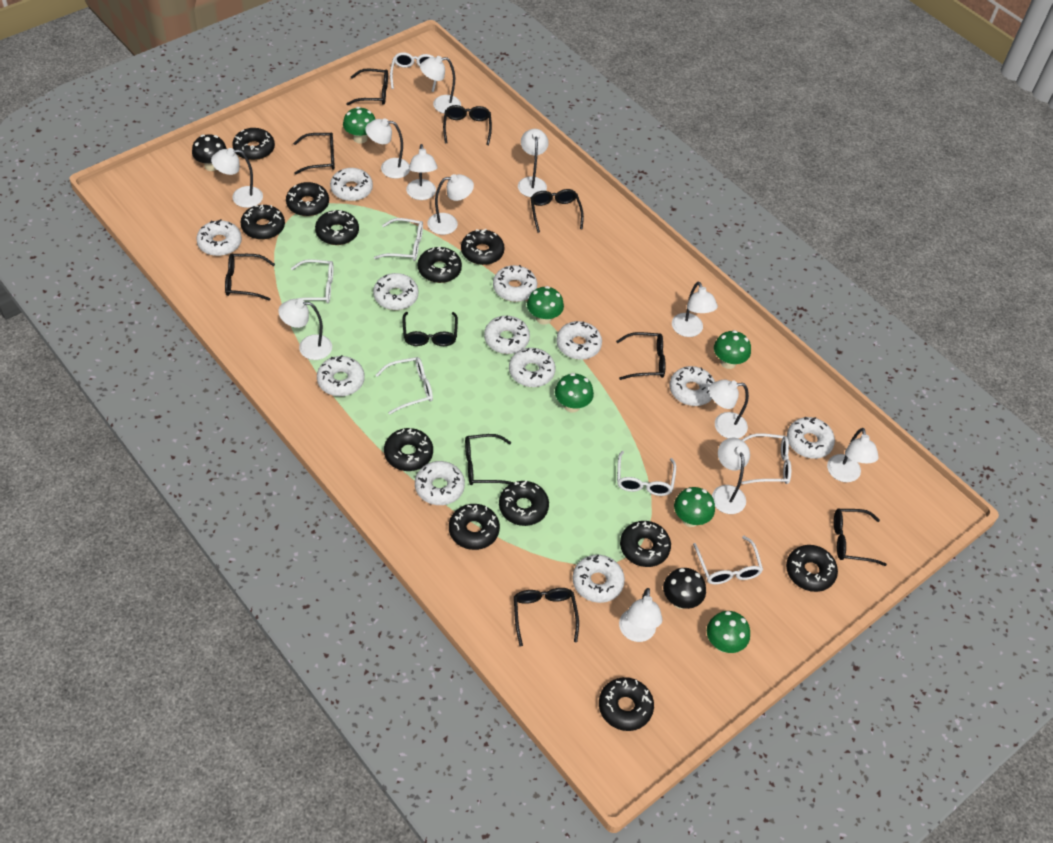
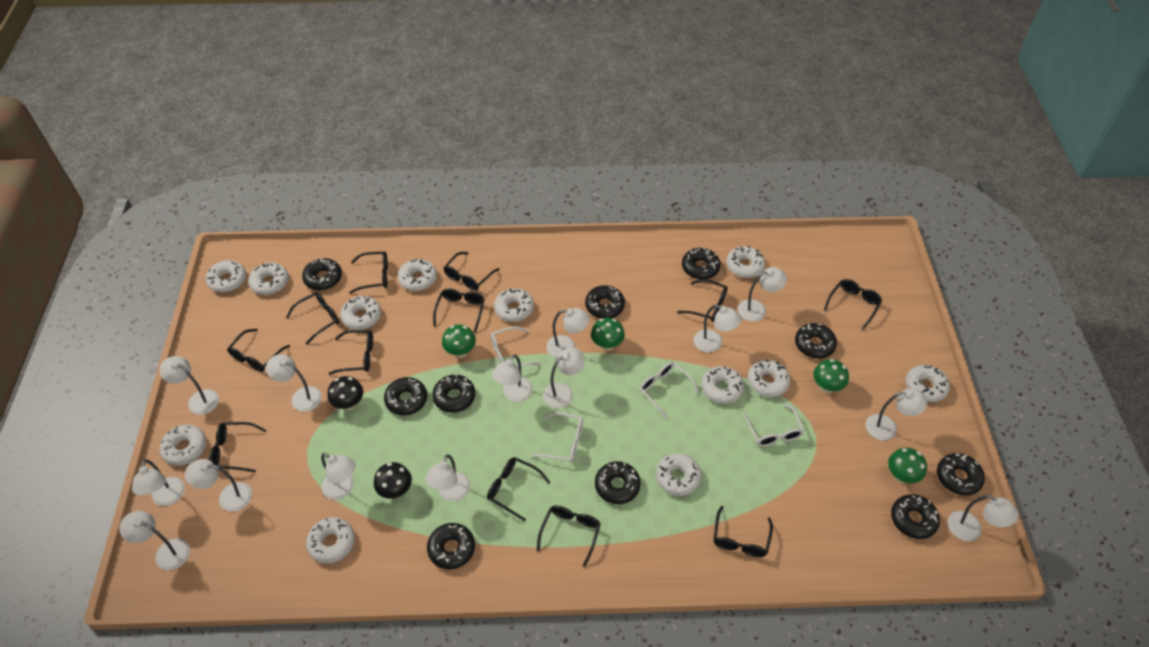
black donut: [232,128,275,160] [240,205,285,240] [286,182,329,216] [315,210,359,245] [384,428,433,471] [418,247,462,283] [449,504,500,550] [461,229,505,265] [499,481,549,526] [599,677,654,731] [620,521,671,567] [786,545,838,592] = 12 -> [302,258,342,290] [384,377,427,415] [427,523,475,569] [432,374,475,413] [585,285,625,319] [595,461,641,504] [682,248,721,279] [795,323,837,359] [891,494,940,539] [937,453,985,496] = 10
black glasses: [225,254,275,301] [293,132,335,174] [346,69,388,105] [403,312,458,346] [443,105,492,145] [465,434,514,485] [514,588,579,647] [530,189,584,233] [616,332,666,380] [834,509,887,566] = 10 -> [209,422,267,472] [227,329,290,372] [286,292,339,345] [329,330,373,375] [349,251,388,294] [433,289,485,333] [443,252,500,291] [487,457,550,522] [537,506,601,567] [677,279,728,322] [713,506,773,557] [824,279,882,330] = 12
green mushroom: [343,107,375,143] [527,286,564,325] [555,373,594,413] [674,487,715,527] [707,611,750,653] [714,330,751,369] = 6 -> [442,324,476,358] [591,318,625,351] [813,359,849,394] [888,448,927,483] = 4
white glasses: [291,259,333,303] [374,218,423,261] [375,357,433,415] [390,52,436,92] [617,451,676,496] [693,536,763,585] [742,433,791,484] = 7 -> [491,327,541,367] [531,412,583,462] [639,362,699,419] [742,403,804,447] = 4
white lamp: [211,148,263,208] [278,299,332,360] [365,118,410,179] [406,144,438,200] [420,56,461,114] [428,174,474,235] [518,129,549,197] [619,588,662,642] [672,282,718,337] [709,380,749,438] [712,438,750,514] [827,428,879,482] = 12 -> [119,511,190,570] [132,459,185,506] [159,356,219,415] [185,459,252,512] [266,354,322,412] [321,453,356,500] [426,454,470,501] [492,354,533,402] [543,348,585,408] [546,308,590,358] [694,305,742,353] [738,267,787,322] [866,388,928,441] [948,495,1019,541] = 14

